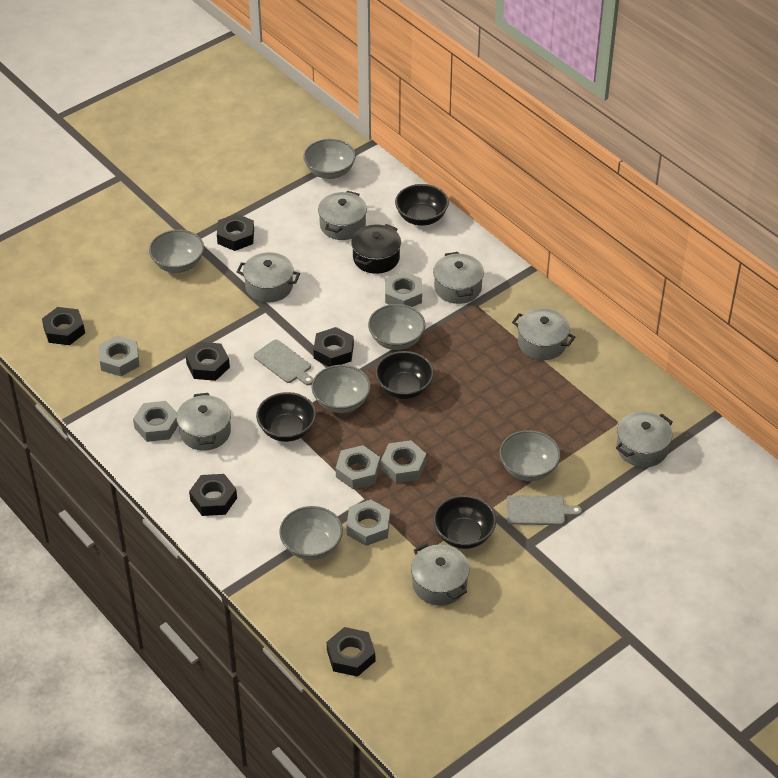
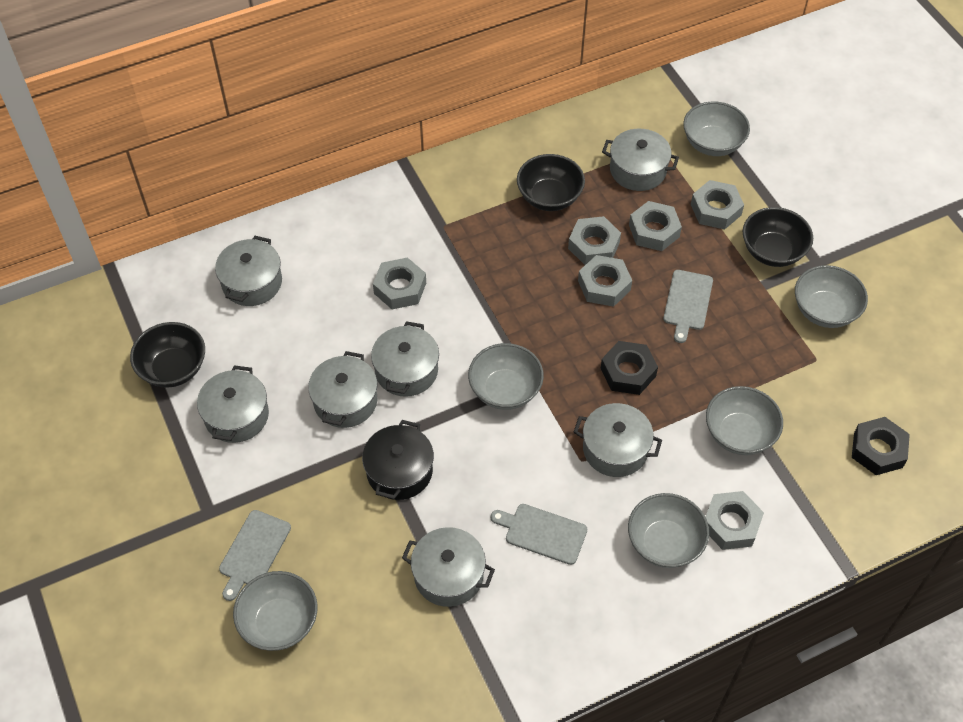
black bowl: [256,392,316,442] [375,351,434,399] [395,184,449,226] [433,495,496,549] = 4 -> [130,322,205,388] [517,154,585,211] [742,207,813,267] = 3
black nut: [42,307,85,345] [186,342,230,381] [189,474,237,516] [217,214,254,251] [313,327,354,367] [327,627,375,677] = 6 -> [601,341,658,395] [852,417,910,475] = 2
grey cutting board: [254,340,313,385] [506,495,582,525] = 2 -> [219,510,291,601] [491,504,587,565] [663,270,713,343] = 3

